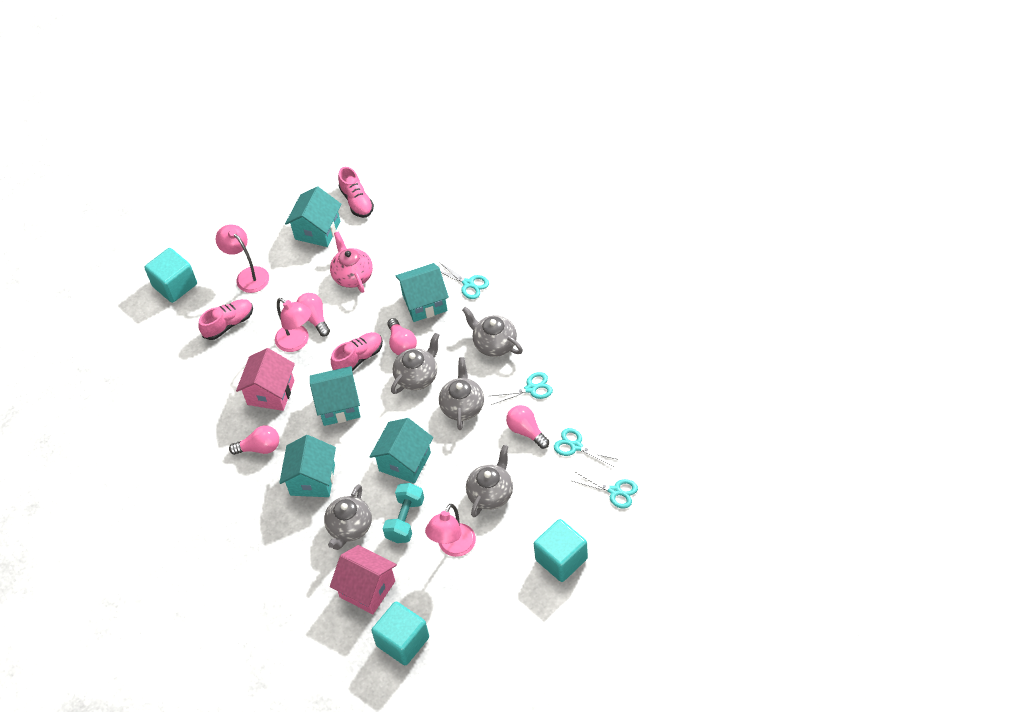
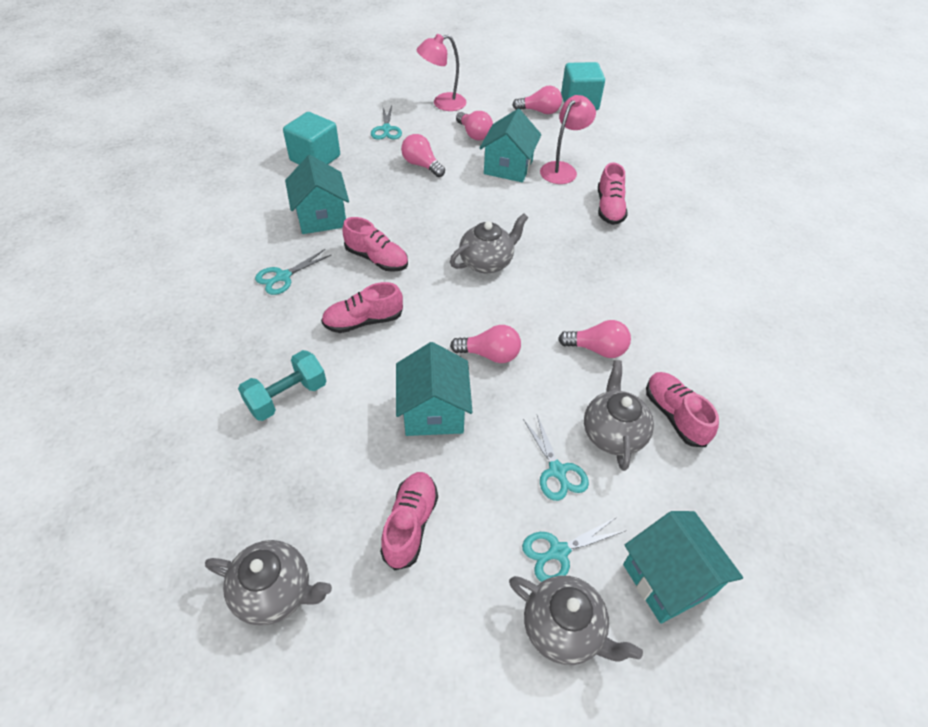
grey teapot: [324,484,372,550] [391,333,439,394] [439,357,484,430] [462,307,523,357] [466,445,513,517] = 5 -> [205,540,332,626] [450,213,528,273] [509,575,643,665] [584,360,654,471] = 4
pink house: [236,348,295,411] [330,545,397,614] = 2 -> none = 0
pink lamp: [216,224,269,293] [275,298,311,352] [425,504,476,557] = 3 -> [417,34,466,111] [540,95,596,184] = 2
pink light bulb: [229,425,279,455] [296,293,330,337] [388,318,417,355] [506,405,549,449] = 4 -> [401,134,445,177] [450,325,521,363] [456,111,493,140] [512,86,562,114] [558,320,631,358] = 5
pink shoe: [198,299,253,340] [331,332,383,371] [338,167,374,218] = 3 -> [321,282,403,333] [343,217,408,272] [380,472,438,570] [598,162,628,225] [646,372,719,447] = 5
pink teapot: [330,231,373,293] = 1 -> none = 0
turquoise cube: [145,248,197,303] [371,601,429,665] [534,519,588,582] = 3 -> [283,112,340,165] [561,62,605,110] = 2
turquoise house: [279,435,336,497] [285,186,342,247] [310,366,360,426] [370,418,433,484] [395,263,449,322] = 5 -> [285,155,349,234] [396,342,472,436] [480,109,541,182] [623,511,743,624] = 4

